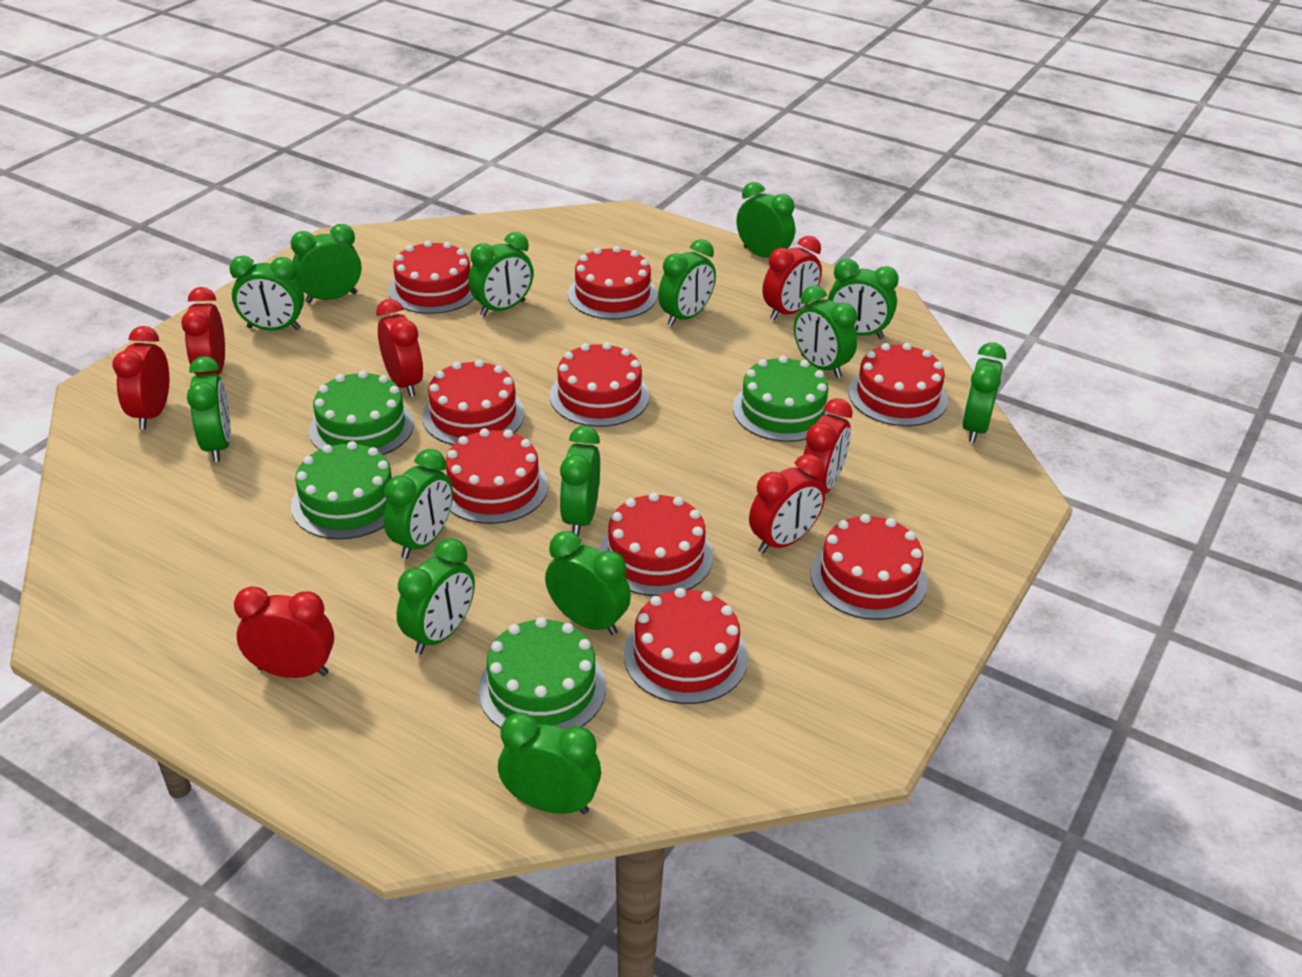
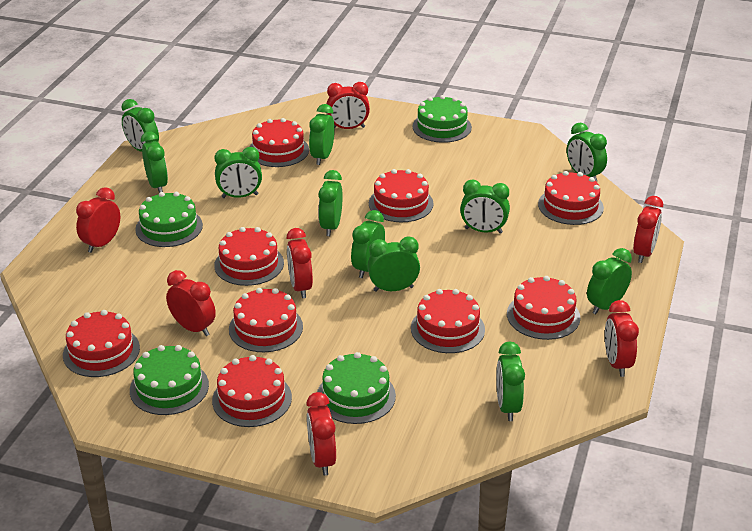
green clock: [187,356,231,462] [229,256,304,330] [291,224,361,303] [384,449,453,559] [397,538,475,654] [468,232,533,316] [498,713,601,814] [545,531,631,635] [560,426,600,536] [658,239,716,326] [737,182,795,258] [794,286,857,378] [828,259,899,339] [962,343,1006,443] = 14 -> [122,99,159,152] [141,131,168,193] [215,147,262,198] [309,104,335,165] [319,170,342,236] [351,210,385,278] [367,236,420,292] [460,180,510,234] [496,342,525,421] [567,123,607,182] [587,248,632,314] = 11

